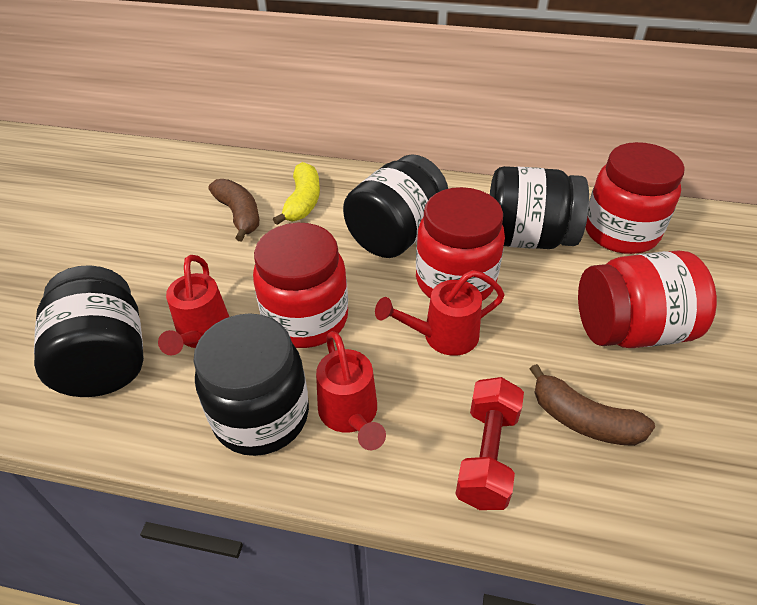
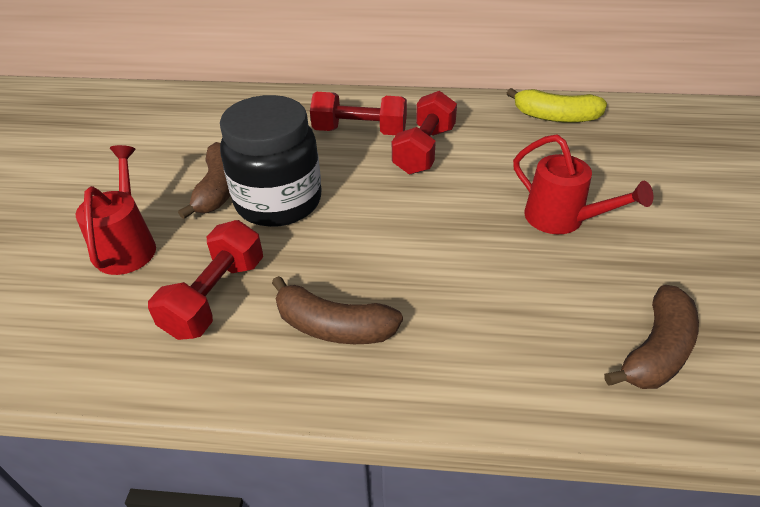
black jar: [34,265,144,397] [193,313,309,456] [343,154,448,258] [490,166,589,249] = 4 -> [220,95,322,227] = 1
brown banana: [209,179,259,241] [530,364,655,446] = 2 -> [178,142,231,219] [272,276,403,344] [604,285,699,389] = 3
red dumbbell: [455,377,524,510] = 1 -> [148,220,263,340] [310,92,407,135] [392,91,457,174] = 3
red jar: [253,223,348,348] [416,187,505,301] [578,250,717,348] [585,142,685,254] = 4 -> none = 0
red watering can: [158,255,229,355] [316,331,386,450] [375,270,505,356] = 3 -> [76,145,156,275] [513,134,653,234] = 2

